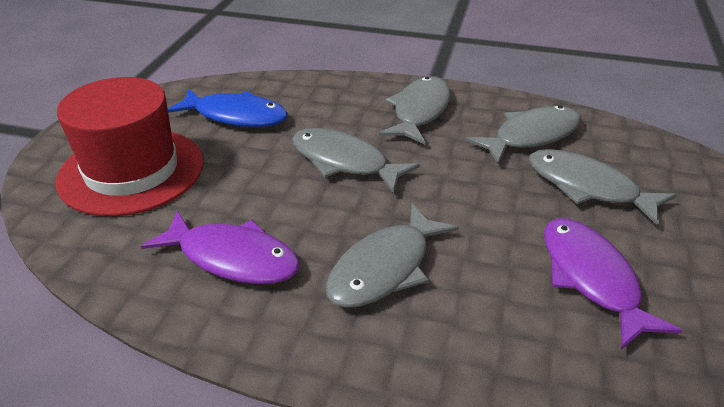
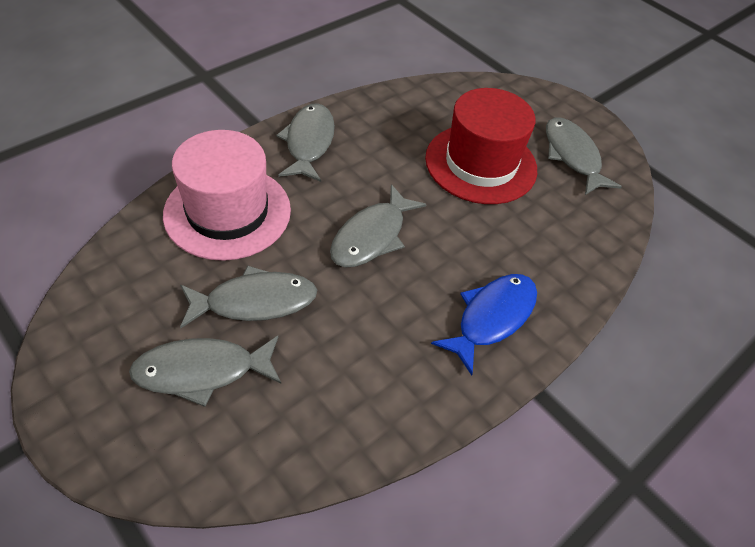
pink hat: none = 0 -> [163,130,291,261] = 1
purple fish: [141,211,300,284] [544,218,682,350] = 2 -> none = 0

